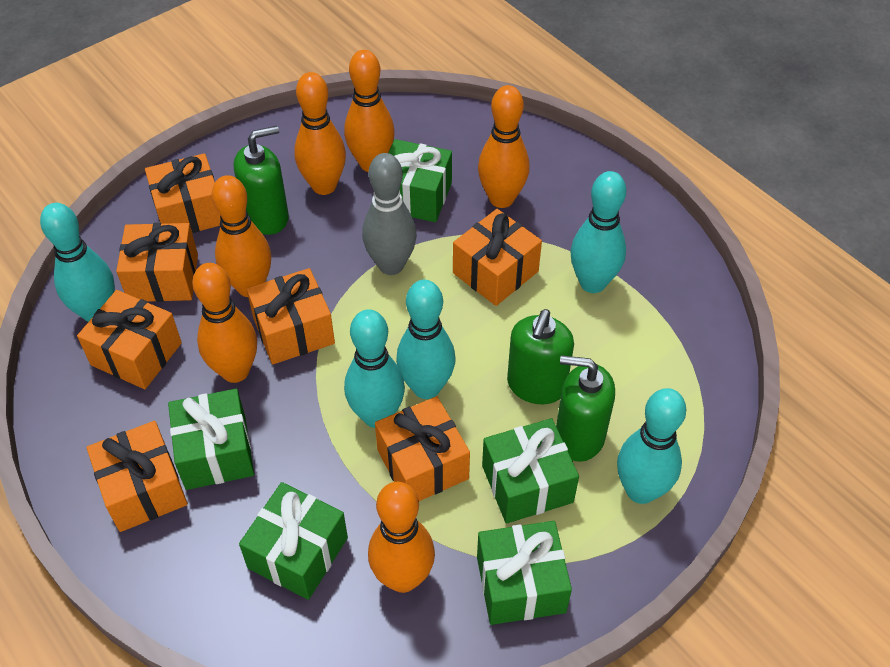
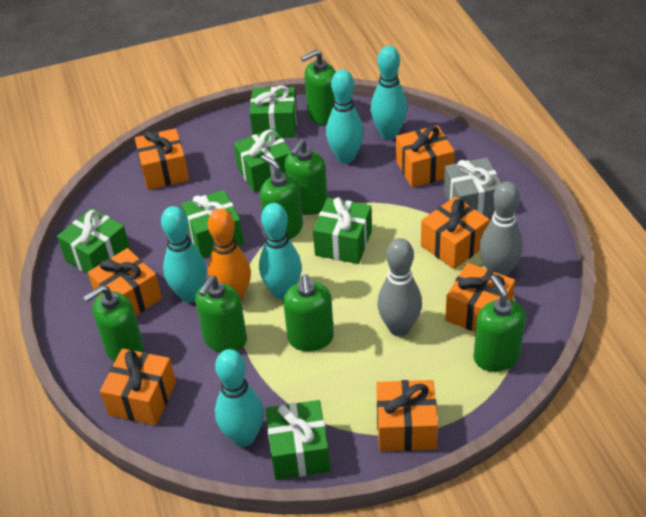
green gift: [168,389,254,490] [239,482,348,600] [388,139,452,222] [477,521,572,625] [482,418,579,524] = 5 -> [57,208,131,274] [182,190,244,258] [234,128,292,192] [249,86,297,138] [265,400,330,480] [313,197,372,264] = 6
green soap dispenser: [234,126,289,235] [507,309,574,404] [556,355,615,462] = 3 -> [83,285,144,362] [195,276,247,352] [260,155,303,240] [283,274,334,351] [285,139,328,215] [301,50,336,125] [474,275,526,372] = 7
grey bowling pin: [362,153,417,275] = 1 -> [377,238,422,336] [479,182,523,276] = 2
grey gift: none = 0 -> [444,158,501,216] = 1
orange bowling pin: [192,263,257,383] [212,175,271,297] [294,72,346,195] [344,50,395,172] [368,482,435,593] [478,85,530,208] = 6 -> [208,209,251,302] = 1

